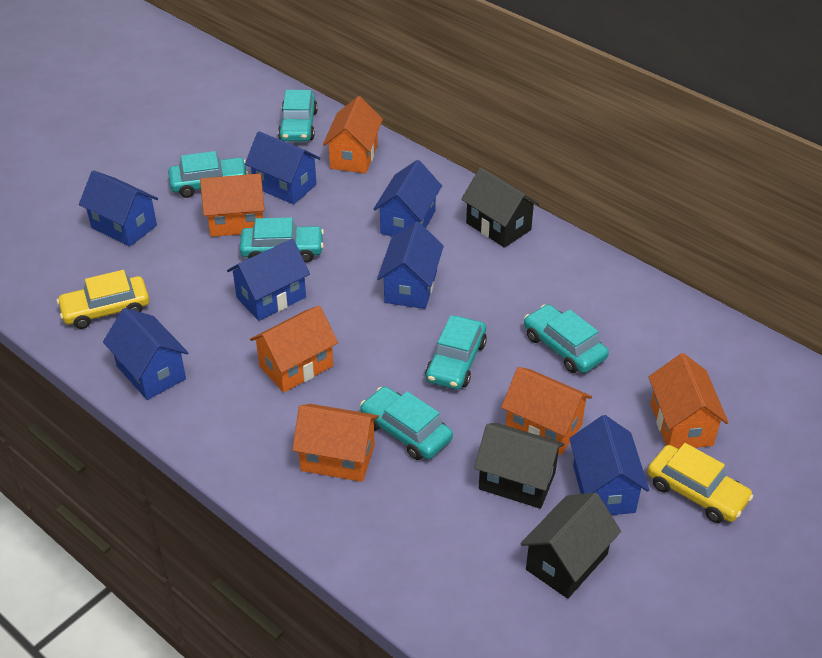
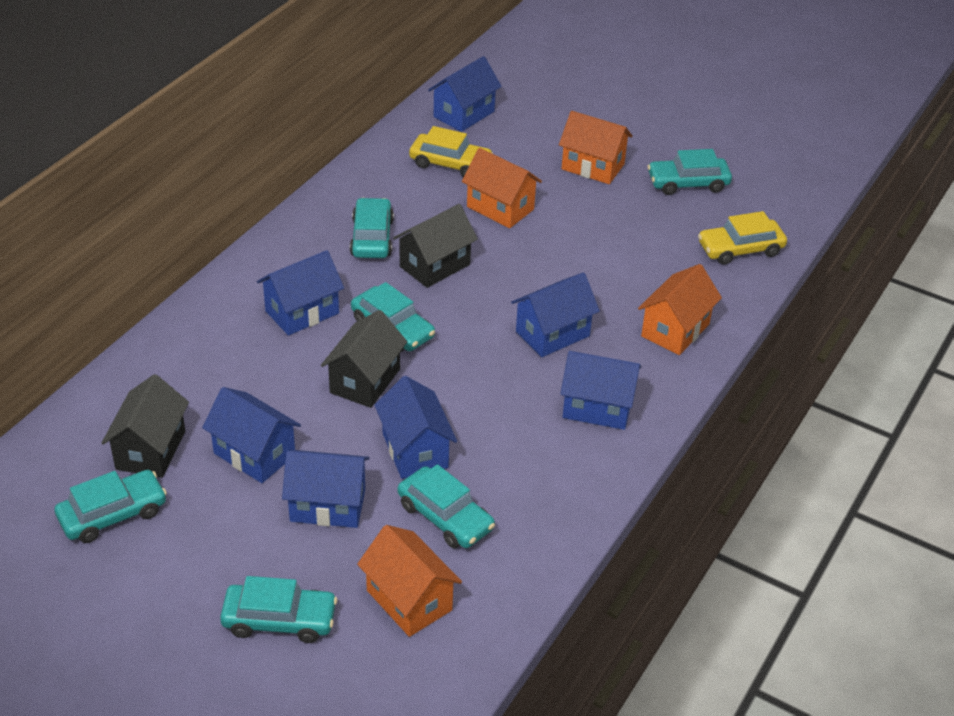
orange house: [200,173,265,237] [250,306,338,392] [292,404,379,482] [323,96,383,173] [501,367,592,455] [649,353,729,449] = 6 -> [357,525,462,637] [462,148,542,228] [559,111,633,184] [638,264,722,355] = 4

